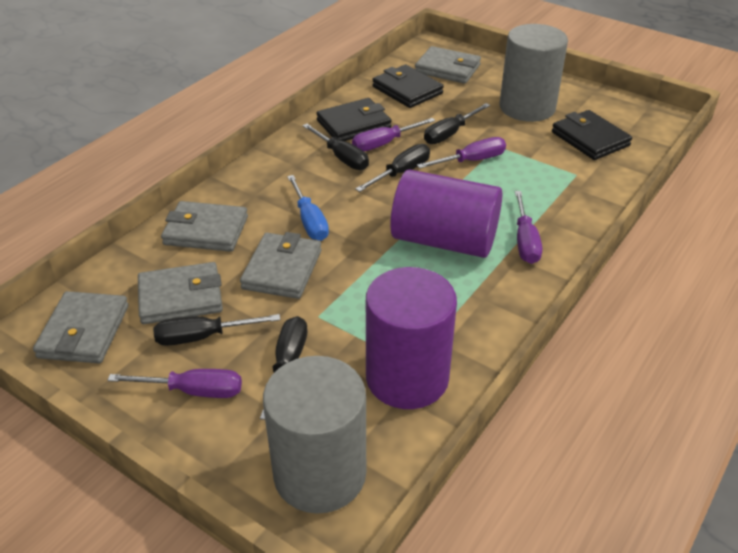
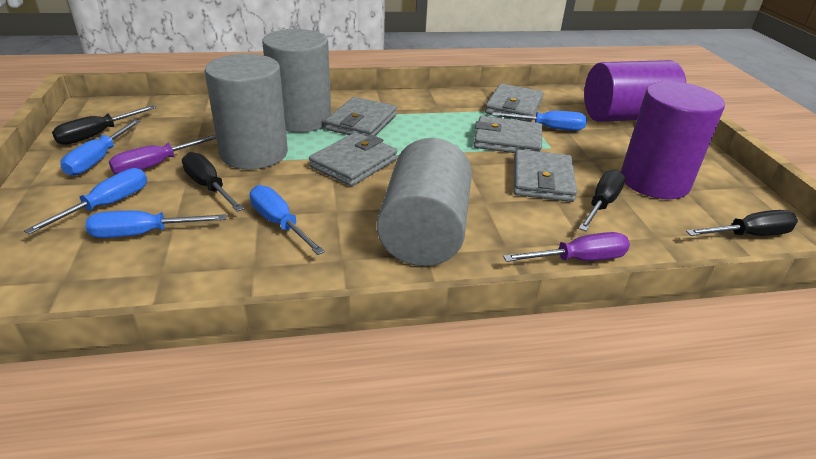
black screwdriver: [153,314,280,346] [260,316,308,420] [302,124,369,170] [355,144,430,192] [424,103,490,144] = 5 -> [52,105,156,145] [182,152,244,212] [579,170,626,231] [686,210,798,236] = 4
black wallet: [316,98,392,141] [372,65,444,108] [552,110,632,160] = 3 -> none = 0
blue screwdriver: [287,175,329,241] = 1 -> [24,168,147,234] [61,120,141,176] [85,211,226,238] [250,185,325,255] [492,111,587,131] = 5
grey cylinder: [263,356,366,514] [499,24,568,122] = 2 -> [204,54,288,169] [262,29,331,132] [377,138,472,266] = 3
purple screwdriver: [108,369,242,398] [352,118,435,151] [417,137,506,169] [515,191,542,264] = 4 -> [109,134,216,174] [503,232,630,262] = 2

